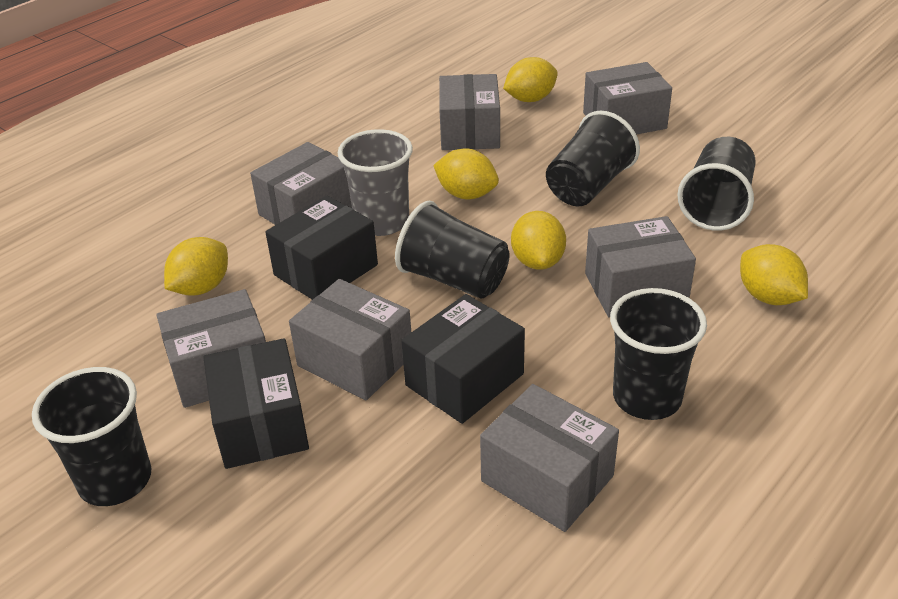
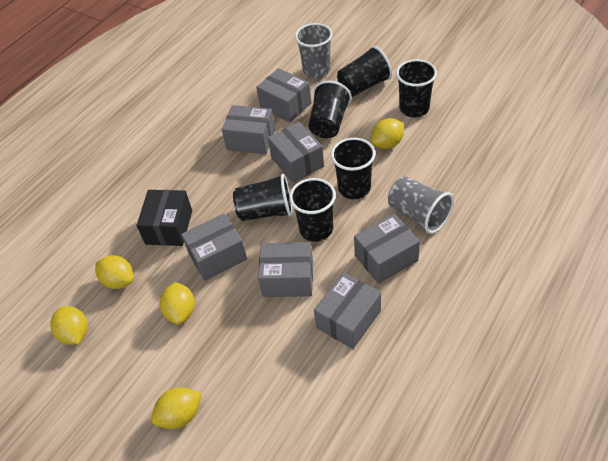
black box: [203,338,309,469] [265,196,378,300] [401,294,525,424] = 3 -> [136,190,192,246] = 1
black cup: [32,367,151,506] [395,201,510,298] [546,111,640,206] [610,288,707,420] [677,137,756,231] = 5 -> [233,174,293,221] [289,178,336,242] [308,81,351,138] [331,138,376,199] [337,46,392,97] [396,59,437,117] = 6
grey cup: [338,129,413,236] = 1 -> [295,23,333,78] [388,176,454,234] = 2

